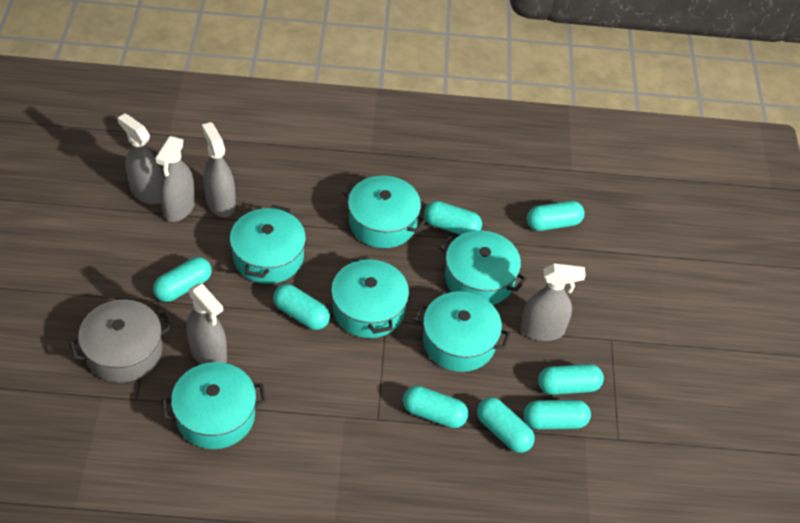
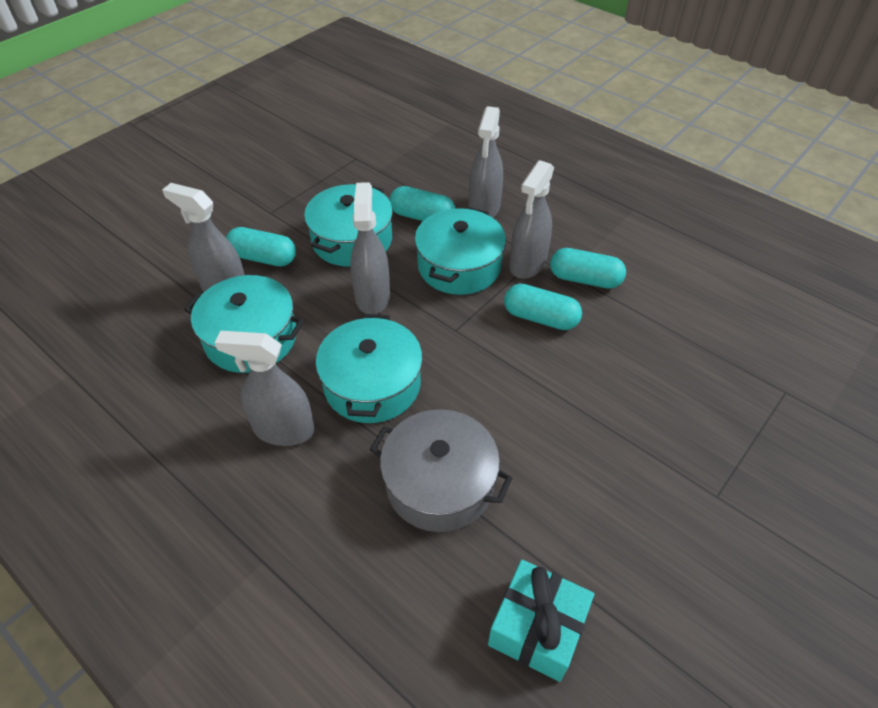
turquoise capsule: [153,257,212,302] [273,284,330,330] [403,386,469,428] [424,201,482,235] [477,397,535,453] [523,400,591,430] [527,201,584,231] [538,364,604,395] = 8 -> [226,227,296,267] [389,186,455,221] [504,284,582,330] [550,248,626,289] = 4
turquoise gift: none = 0 -> [488,559,594,682] = 1
turquoise pot: [162,362,266,449] [230,205,306,284] [331,255,409,338] [342,175,427,248] [414,291,510,372] [439,230,527,305] = 6 -> [184,275,304,373] [304,184,393,267] [315,314,423,423] [415,207,506,295] = 4

